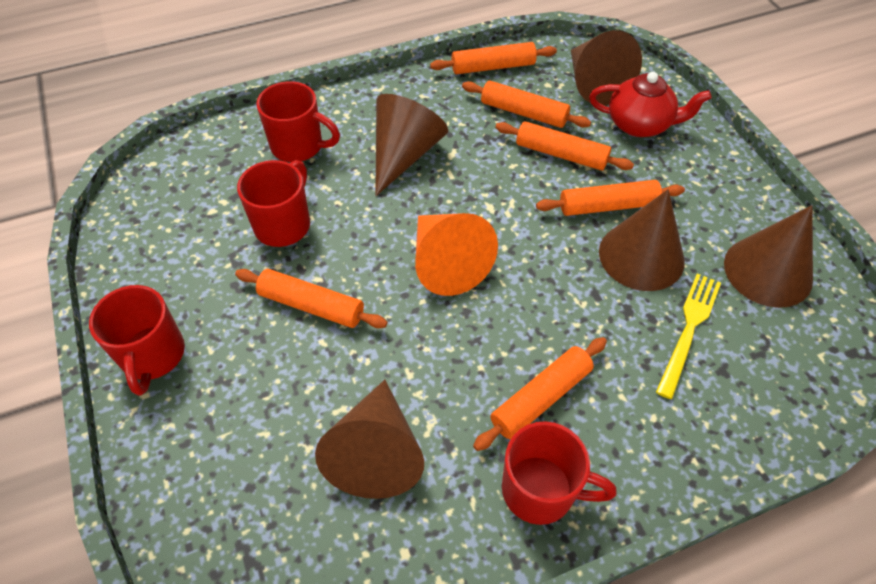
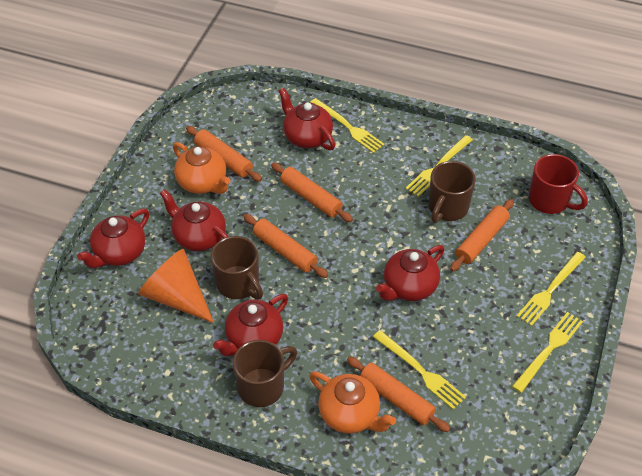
brown cone: [315,380,424,499] [375,94,448,196] [571,30,642,106] [599,189,685,291] [724,205,813,308] = 5 -> none = 0
brown mug: none = 0 -> [211,236,263,300] [233,340,297,407] [429,161,476,223] = 3
orange rolling pin: [235,269,388,328] [430,42,557,74] [462,80,591,128] [473,337,607,451] [495,121,634,171] [536,180,685,216] = 6 -> [186,126,262,182] [243,214,328,278] [271,163,353,222] [347,357,450,432] [450,199,514,272] = 5
orange teapot: none = 0 -> [173,142,230,194] [309,372,396,434] = 2
red mug: [89,285,185,396] [237,160,310,247] [256,81,340,162] [502,421,617,525] = 4 -> [529,154,588,214] = 1
red teapot: [589,72,711,137] = 1 -> [77,209,149,268] [160,189,229,251] [213,294,288,356] [279,88,335,150] [376,245,444,301] = 5
yellow fork: [656,273,721,399] = 1 -> [310,98,385,153] [373,330,466,410] [405,135,473,197] [512,312,583,393] [517,252,586,326] = 5

